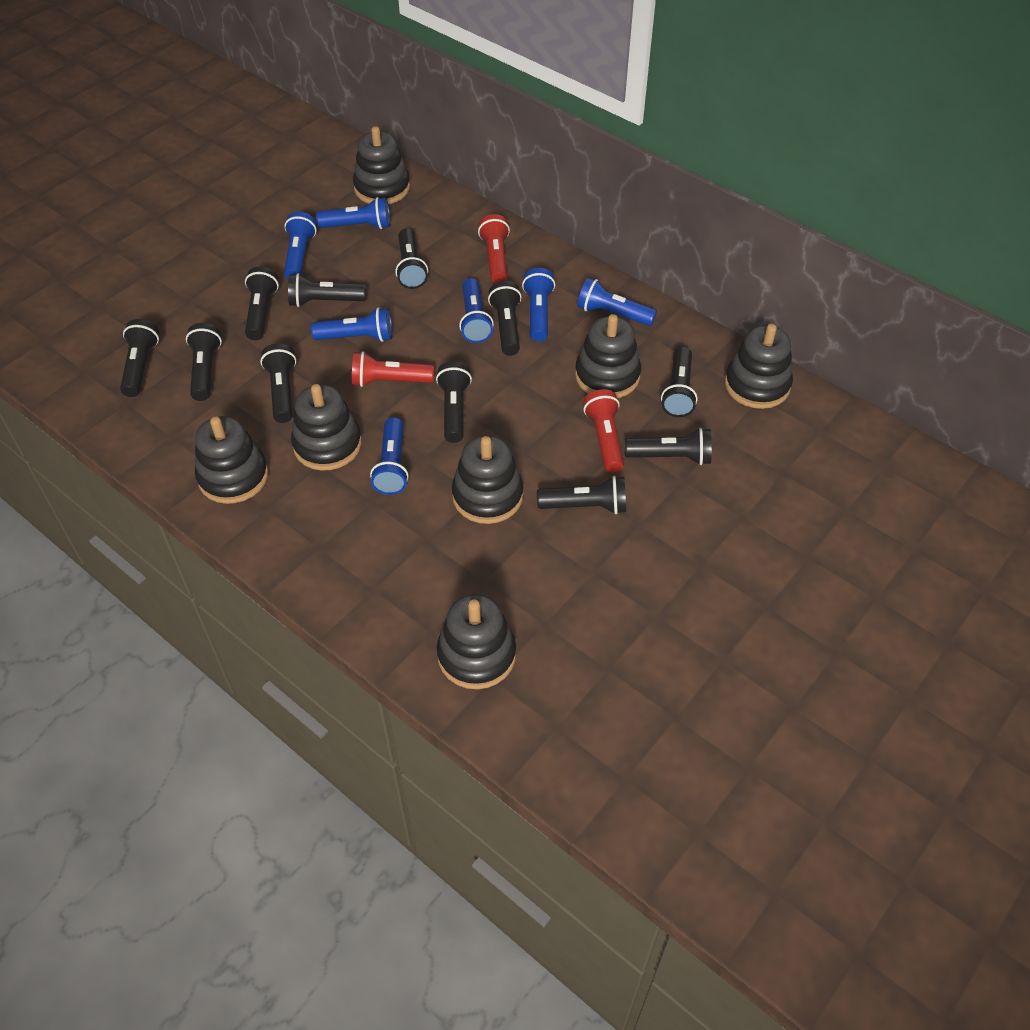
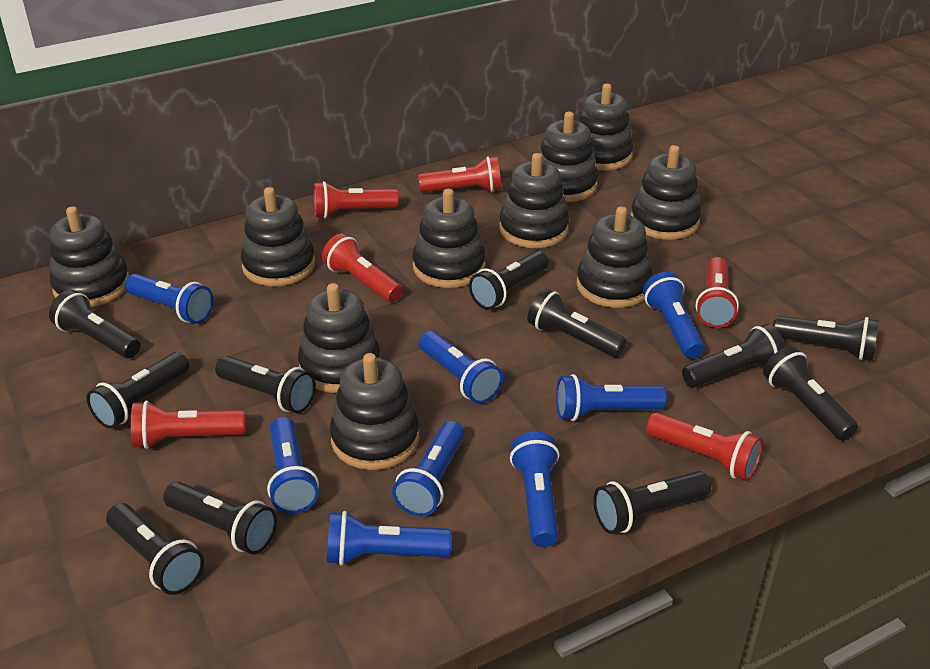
black stacking toy: [195,416,268,504] [291,384,362,471] [353,126,410,204] [437,594,516,689] [452,435,523,524] [575,314,641,398] [725,324,793,409] = 7 -> [50,206,129,307] [241,187,315,286] [298,283,381,393] [330,353,419,470] [412,189,486,288] [499,153,569,248] [539,111,598,202] [576,206,653,308] [579,83,634,171] [631,145,701,240] = 10
blue flashlight: [284,212,317,279] [311,307,392,342] [316,197,390,229] [370,417,409,495] [459,278,494,343] [522,268,555,342] [577,277,657,326] = 7 -> [125,274,213,324] [267,417,319,514] [327,511,452,566] [392,421,465,517] [419,331,503,404] [510,432,559,547] [556,374,667,421] [643,272,705,359] = 8
red flashlight: [352,351,434,387] [478,214,510,283] [583,389,624,473] = 3 -> [131,401,246,449] [313,181,399,218] [322,234,403,303] [418,156,501,193] [646,412,763,481] [696,257,739,328] = 6

